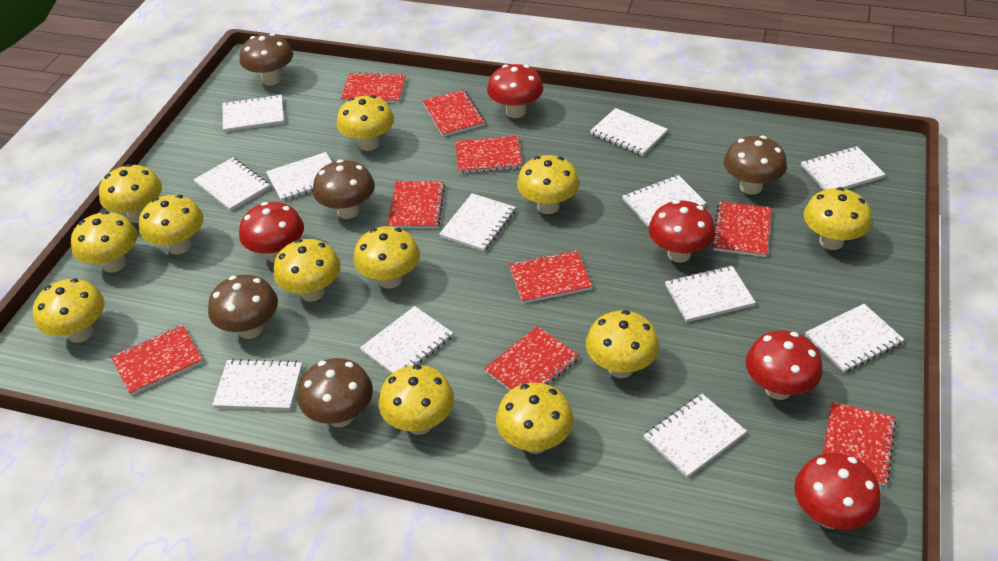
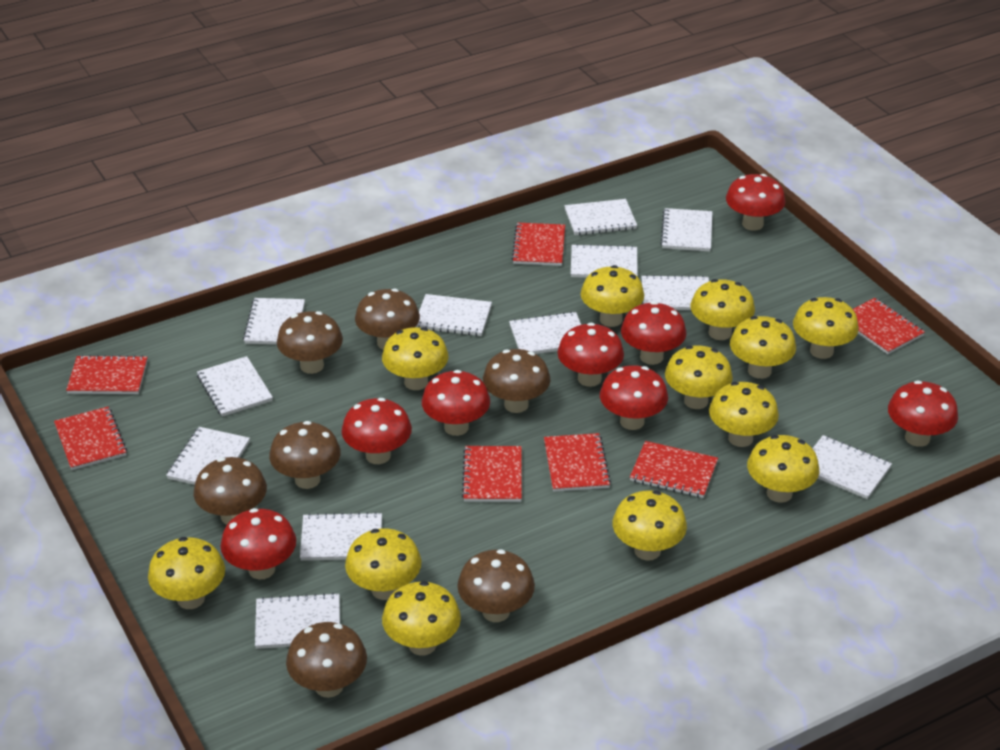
brown mushroom: [208,275,278,339] [240,33,293,85] [298,358,373,427] [313,160,375,219] [724,136,787,195] = 5 -> [194,457,267,525] [269,421,341,489] [277,311,343,374] [286,622,367,698] [355,288,420,350] [457,549,535,622] [483,349,550,413] = 7
red mushroom: [239,202,304,263] [487,64,543,118] [649,200,715,263] [746,331,823,400] [794,453,881,530] = 5 -> [221,508,296,579] [342,398,412,464] [422,370,490,436] [557,323,624,387] [600,365,668,430] [621,301,686,365] [726,174,786,231] [888,381,958,447] = 8
red notebook: [111,325,203,395] [341,72,406,103] [387,181,445,228] [423,90,485,137] [455,136,522,174] [484,326,579,390] [509,250,593,303] [712,202,771,257] [823,402,896,486] = 9 -> [54,407,127,470] [66,355,148,394] [462,446,522,502] [512,223,565,266] [544,433,611,492] [630,441,718,498] [853,298,925,354] = 7

